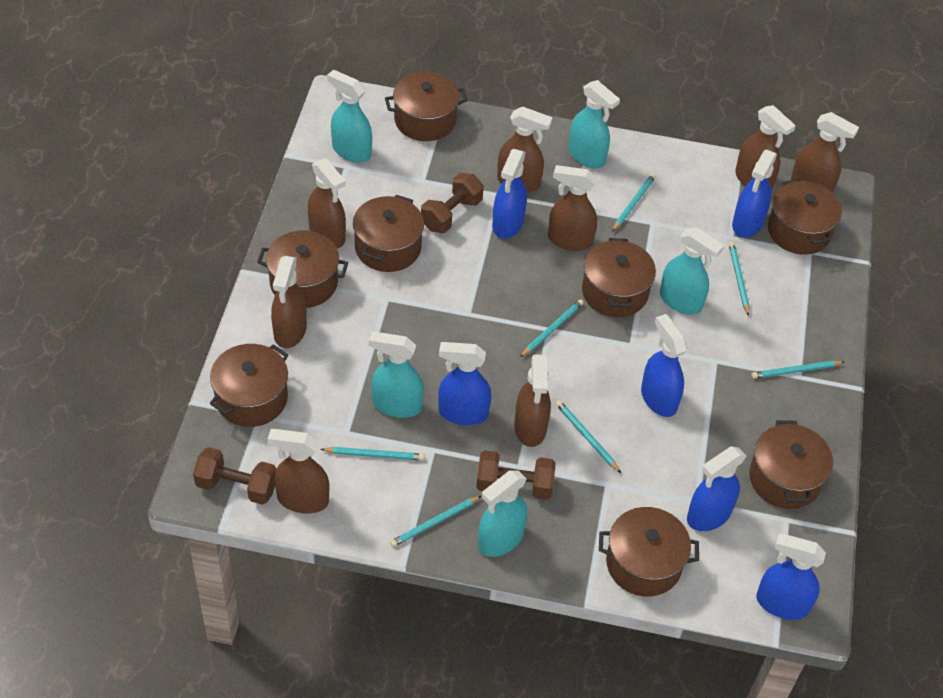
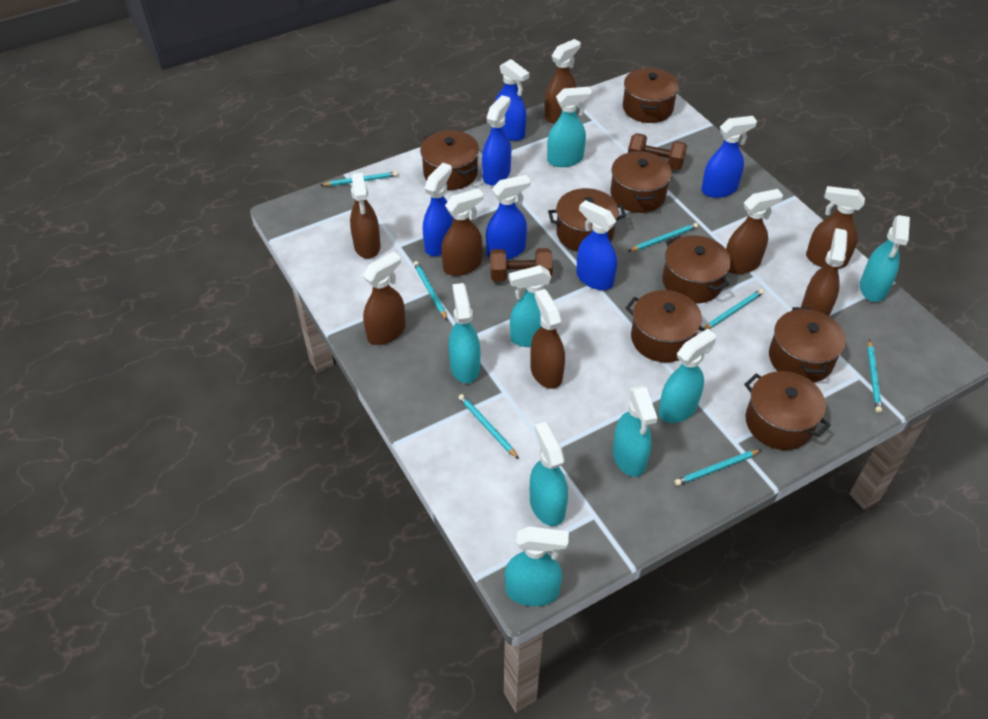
brown dumbbell: [193,447,276,505] [421,173,484,233] [476,450,556,499] = 3 -> [490,248,553,281] [628,133,687,170] = 2
turquoise spray bottle: [327,70,372,163] [369,332,424,418] [478,470,527,557] [568,80,620,168] [660,227,724,315] = 5 -> [448,283,480,383] [505,526,569,606] [509,265,552,347] [530,422,568,526] [547,87,592,167] [613,386,658,477] [659,329,716,423] [860,215,910,302] = 8

